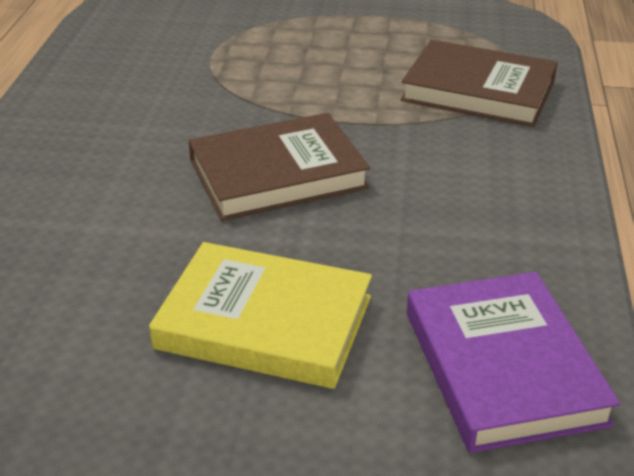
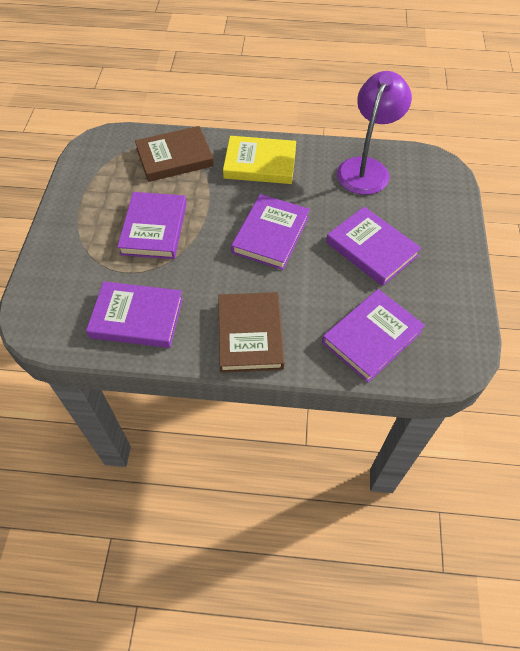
purple book: [407,272,620,453] = 1 -> [86,281,183,348] [117,192,187,259] [231,194,310,270] [322,289,425,383] [326,207,421,286] = 5
purple lamp: none = 0 -> [337,71,412,195] = 1

